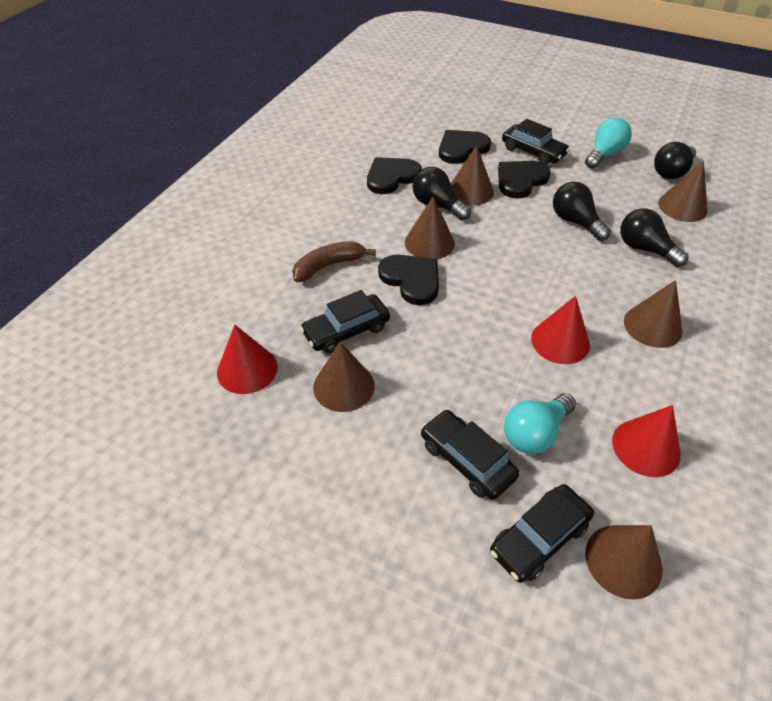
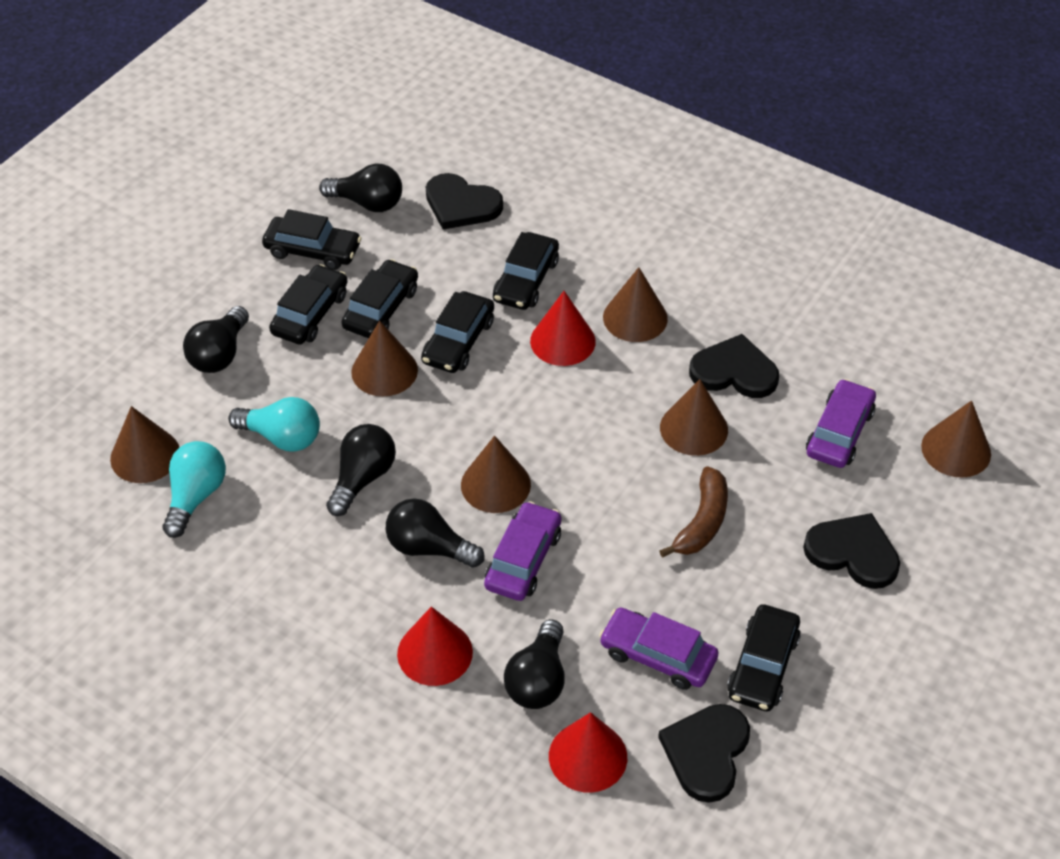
black car: [300,290,390,353] [421,410,519,500] [490,484,594,583] [502,119,570,165] = 4 -> [262,209,361,270] [269,264,348,345] [341,259,418,338] [421,291,494,373] [493,232,559,310] [727,604,801,711] = 6
black light bulb: [413,167,471,220] [553,182,611,241] [620,208,689,267] [654,142,696,179] = 4 -> [183,306,249,373] [319,163,402,212] [326,424,396,516] [386,498,485,568] [504,619,565,709] = 5
purple car: none = 0 -> [484,501,561,601] [599,607,719,690] [806,379,876,468] = 3

